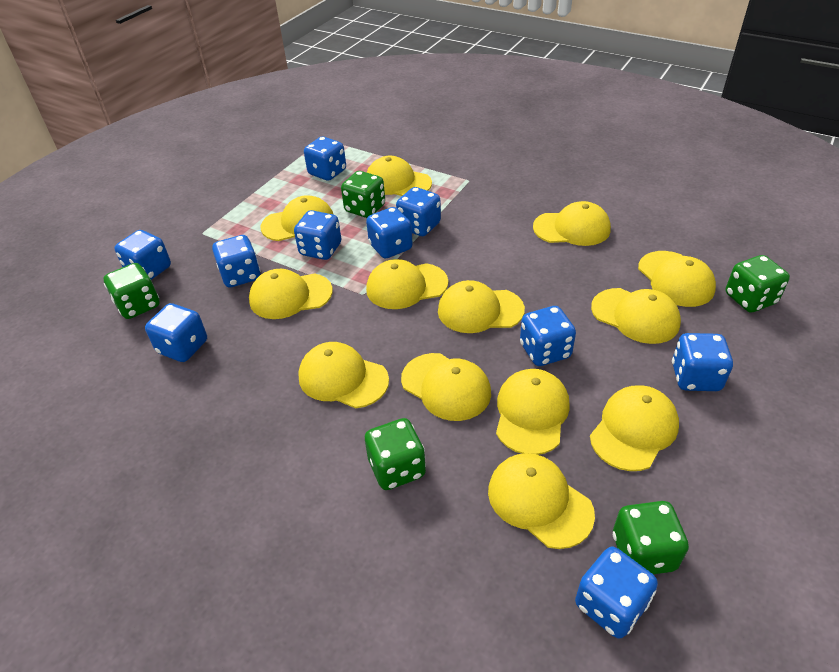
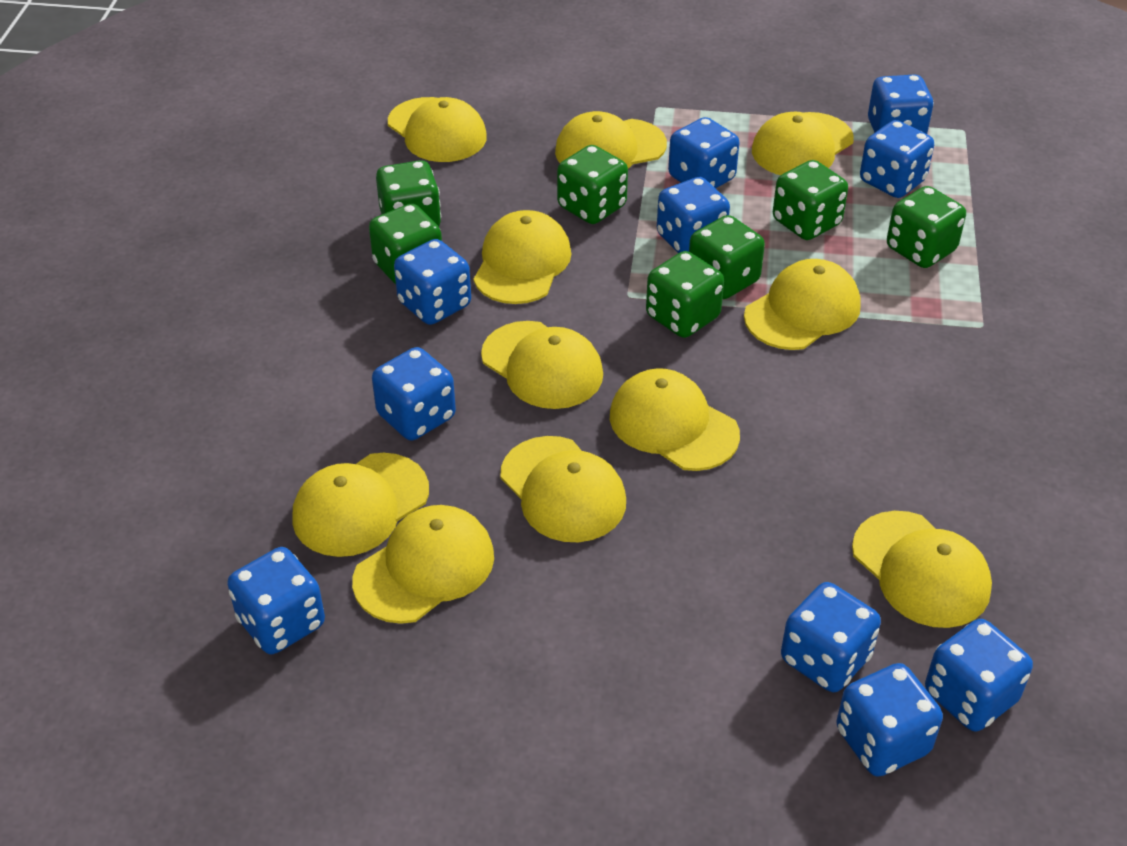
green dice: [104,263,160,319] [341,171,385,218] [365,418,426,490] [613,501,689,574] [726,255,790,312] = 5 -> [369,203,442,284] [376,160,441,226] [557,145,628,224] [646,251,724,338] [689,215,765,299] [773,160,848,240] [887,186,966,268] = 7
yellow cap: [249,269,333,319] [261,195,333,241] [298,342,389,408] [366,259,448,309] [367,156,432,196] [401,353,491,421] [438,280,525,333] [488,453,595,549] [496,369,570,455] [533,201,611,246] [590,385,679,471] [591,288,681,344] [638,251,716,307] = 13 -> [292,453,429,557] [352,505,494,624] [388,97,487,162] [473,210,571,304] [481,321,603,409] [500,436,626,542] [555,111,667,169] [610,368,740,471] [744,259,861,350] [752,112,854,175] [852,511,992,628] = 11

